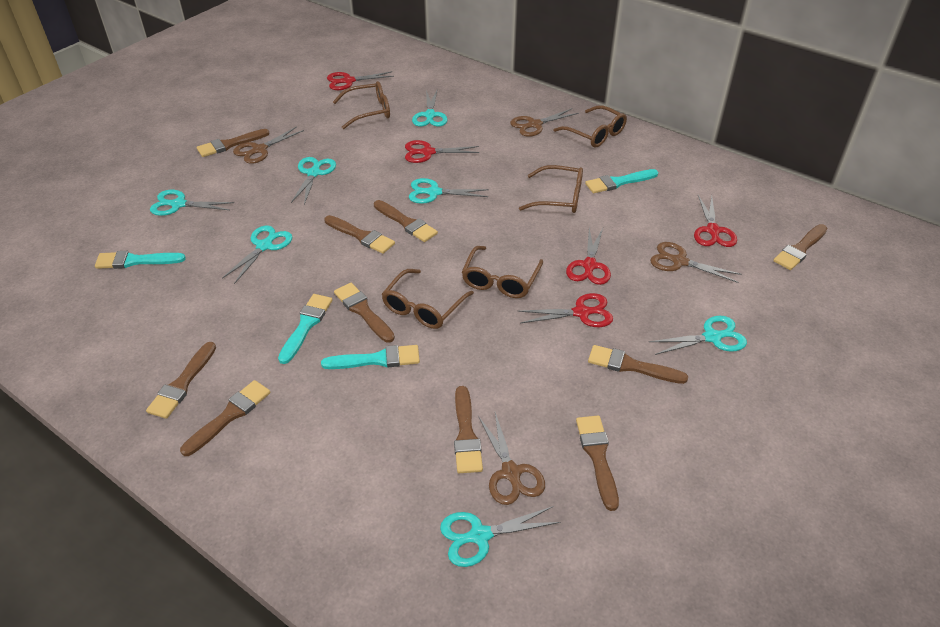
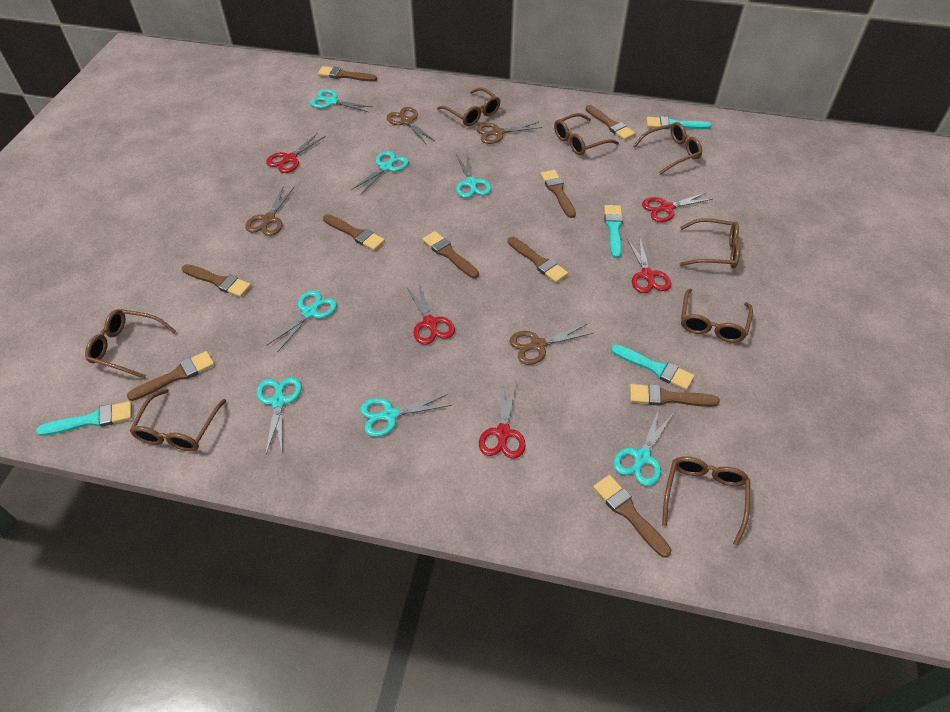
brown glasses: [333,81,390,129] [382,269,474,329] [462,246,543,298] [519,165,583,213] [553,105,627,147] = 5 -> [85,309,176,379] [129,389,226,451] [437,88,501,126] [554,113,619,155] [633,122,702,175] [662,456,750,546] [680,218,740,269] [681,289,753,343] = 8

